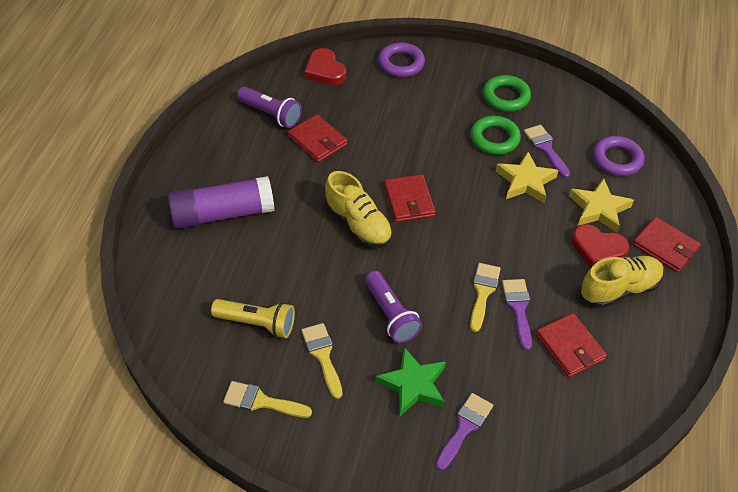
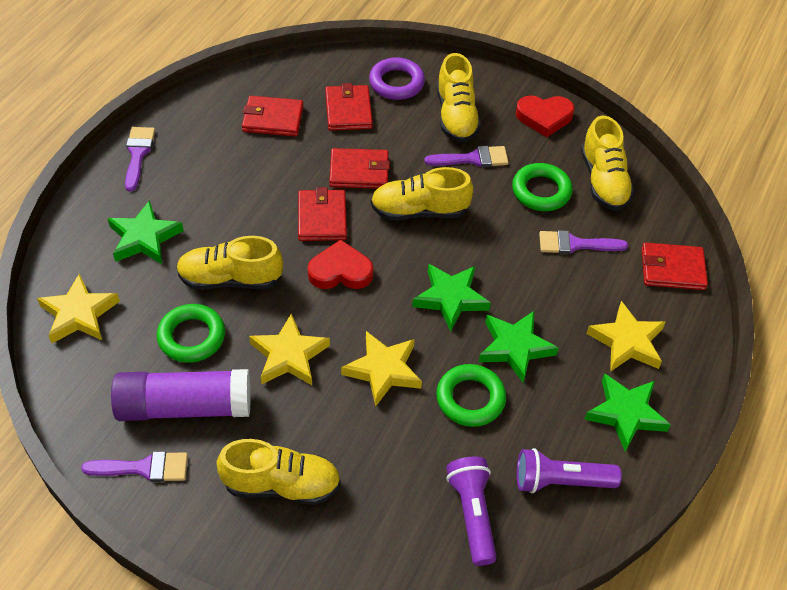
green ring: [470,116,521,155] [483,75,531,112] = 2 -> [157,304,225,363] [436,364,506,427] [512,163,573,211] = 3
green star: [375,347,446,416] = 1 -> [107,200,184,264] [412,264,491,331] [479,311,559,383] [584,373,671,452] = 4
purple brush: [436,393,493,470] [502,279,532,350] [524,125,570,178] = 3 -> [81,451,188,482] [125,127,155,192] [424,146,509,167] [539,230,628,254] = 4
purple ring: [378,42,425,77] [593,136,645,176] = 2 -> [369,57,425,100] = 1
red wallet: [288,114,348,162] [384,174,435,222] [536,313,607,377] [633,217,701,273] = 4 -> [242,96,304,136] [298,187,347,241] [325,83,373,131] [329,148,390,189] [641,242,708,290] = 5
yellow brush: [223,381,312,418] [301,323,342,399] [470,263,501,332] = 3 -> none = 0
yellow flashlight: [211,299,295,338] = 1 -> none = 0
yellow shoe: [325,171,393,248] [581,256,664,308] = 2 -> [176,236,283,290] [216,439,341,505] [371,167,473,221] [437,53,481,143] [581,116,634,211] = 5
yellow star: [496,152,559,203] [569,178,634,233] = 2 -> [37,273,120,343] [249,313,330,385] [341,331,422,407] [586,301,666,372] = 4

